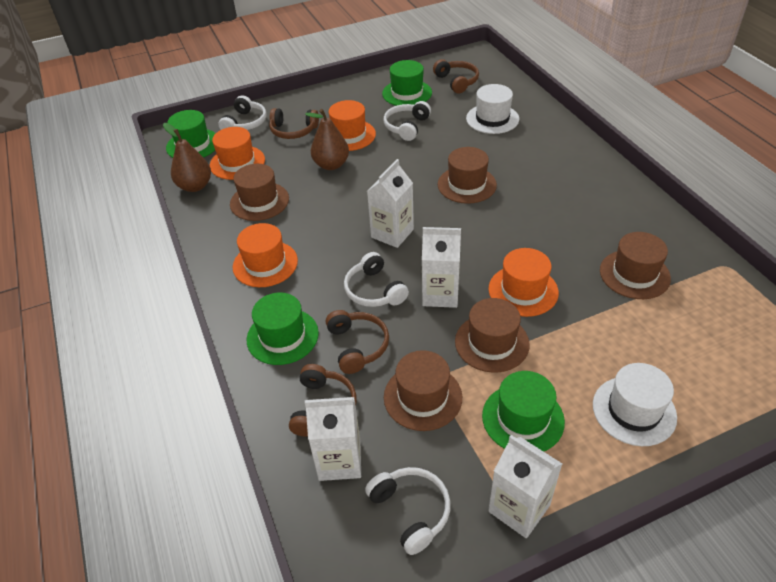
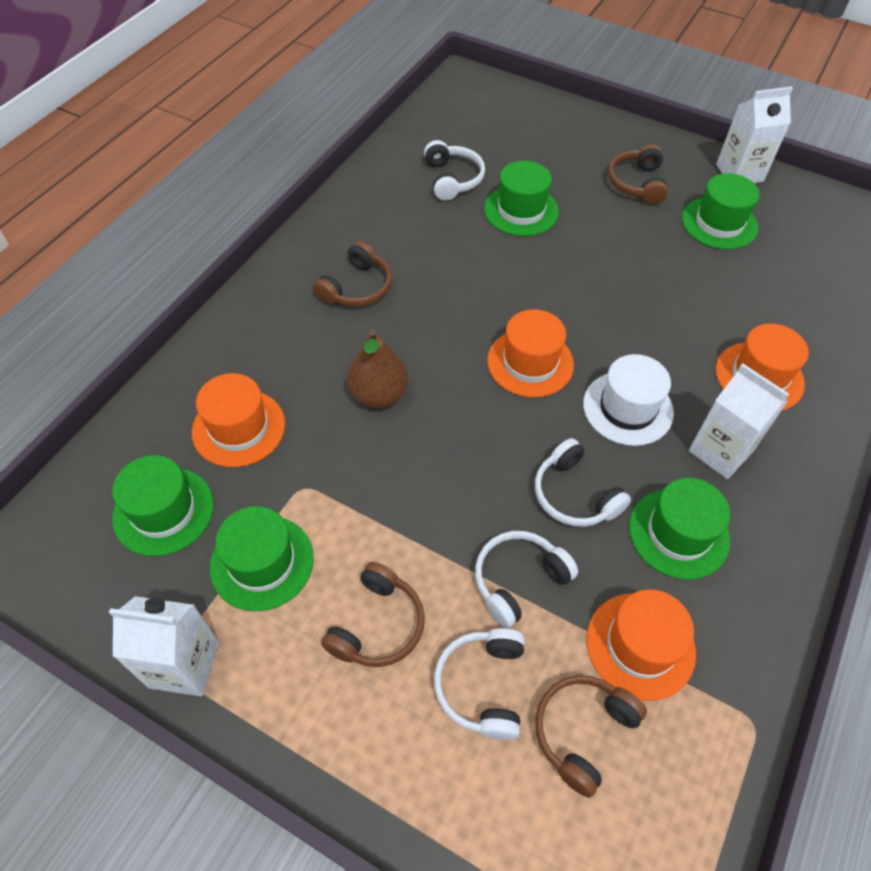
brown hat: [230,164,289,221] [384,350,462,431] [438,147,497,204] [455,298,530,373] [600,232,671,299] = 5 -> none = 0
brown pear: [163,123,211,192] [305,109,349,170] = 2 -> [346,329,408,408] = 1
green hat: [166,110,216,158] [247,292,319,365] [382,60,432,106] [482,371,565,452] = 4 -> [112,455,214,556] [210,506,314,612] [484,161,559,236] [629,478,730,580] [682,173,760,249] = 5
white carton: [305,397,361,481] [367,159,414,248] [422,227,461,308] [488,435,562,538] = 4 -> [109,596,219,696] [689,364,789,479] [716,86,793,183] = 3
white hat: [466,84,519,134] [593,363,677,446] = 2 -> [583,354,674,446] = 1

